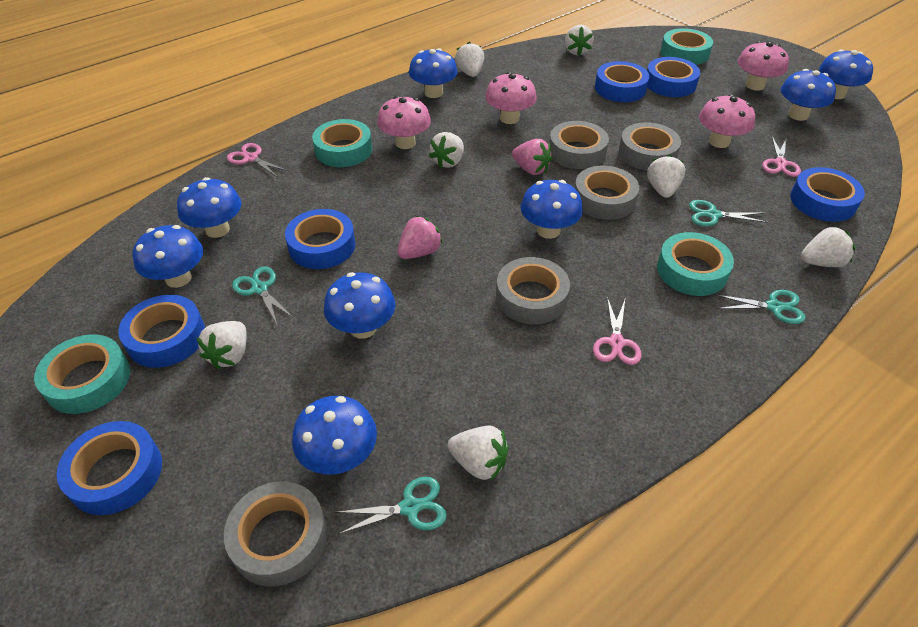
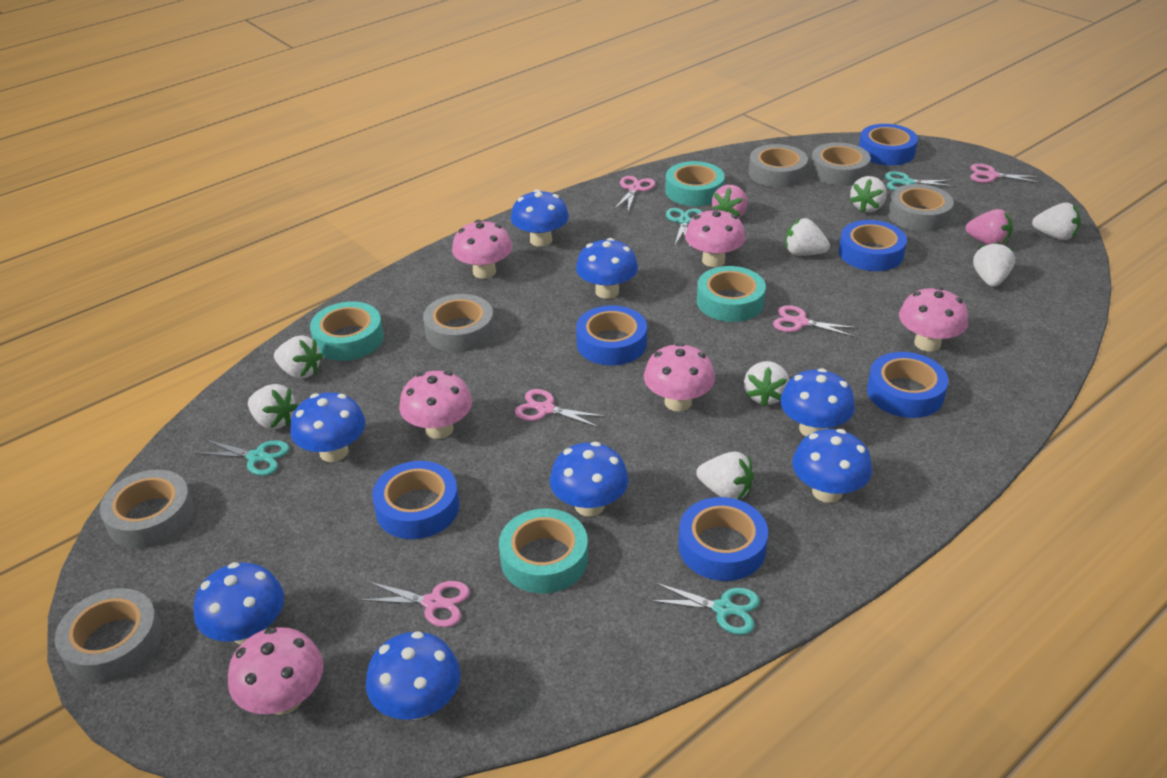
grey tape: [224,481,328,587] [496,257,570,324] [549,121,609,169] [575,166,639,220] [619,122,681,171] = 5 -> [55,588,162,683] [100,470,194,549] [423,294,494,352] [749,144,808,188] [810,142,871,186] [888,184,954,232] = 6
pink mushroom: [377,96,431,149] [485,72,537,124] [699,94,755,148] [738,41,789,90] = 4 -> [228,627,323,715] [399,371,472,439] [452,220,512,279] [644,343,715,412] [685,208,745,267] [899,287,968,352] = 6
pink scissors: [227,143,289,177] [593,297,642,365] [762,136,801,177] = 3 -> [360,581,470,627] [515,389,606,428] [614,176,655,211] [773,305,858,337] [970,164,1041,183] = 5
white strawberry: [196,321,247,369] [429,132,464,168] [448,426,509,480] [455,42,484,77] [565,25,594,56] [647,155,685,198] [801,227,855,267] = 7 -> [248,384,298,429] [274,335,323,379] [696,451,754,500] [744,361,789,407] [785,218,830,255] [850,176,887,213] [973,242,1015,287] [1032,203,1081,240] = 8

